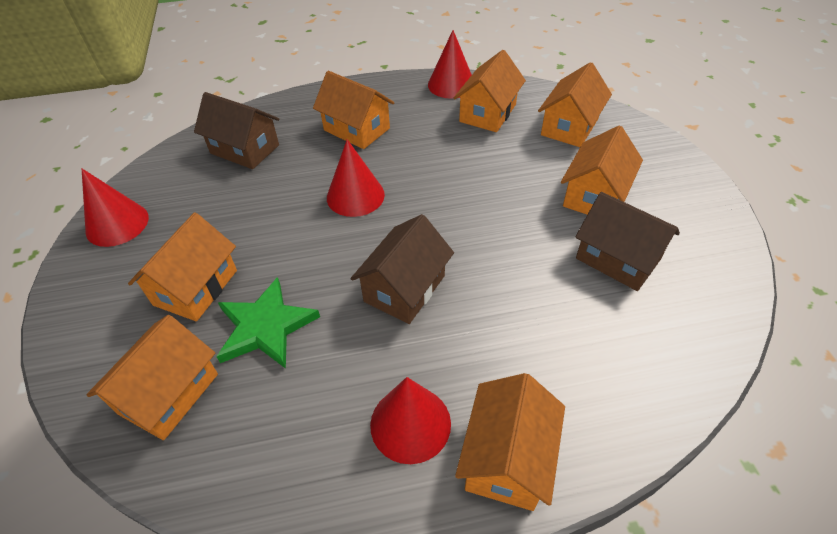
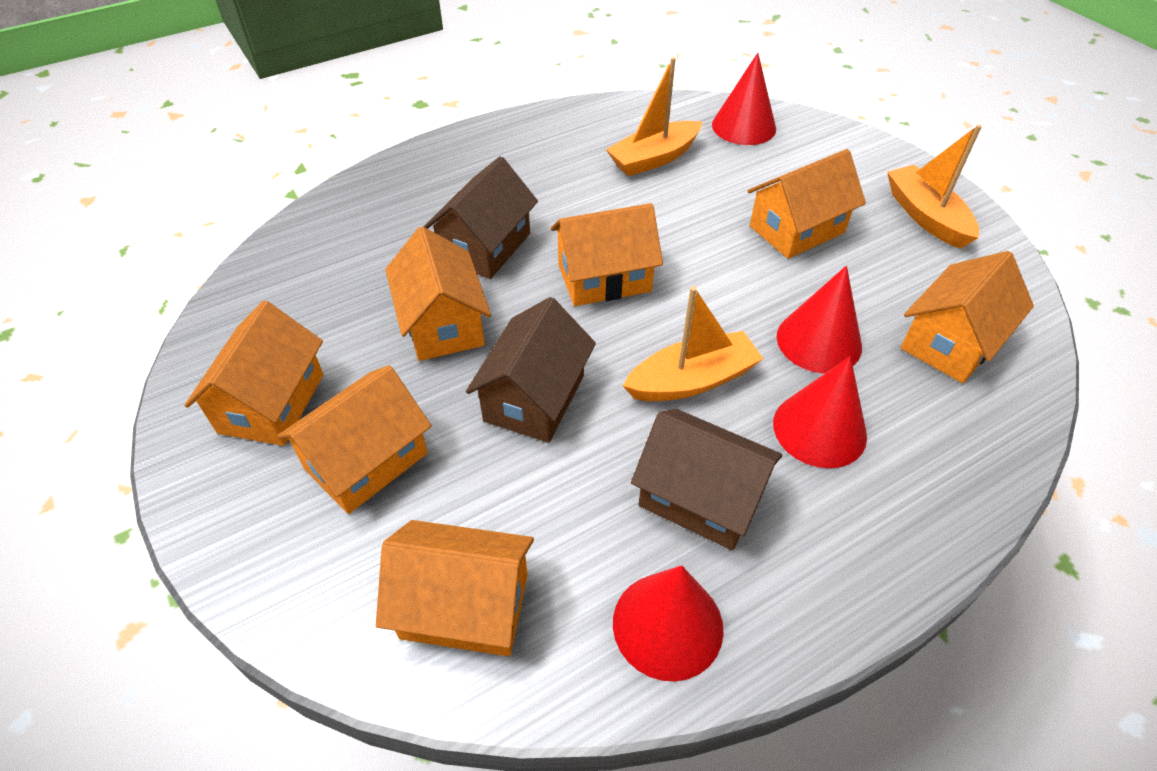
green star: [216,277,320,369] = 1 -> none = 0
orange boat: none = 0 -> [606,57,702,176] [623,286,764,401] [887,125,982,249] = 3

